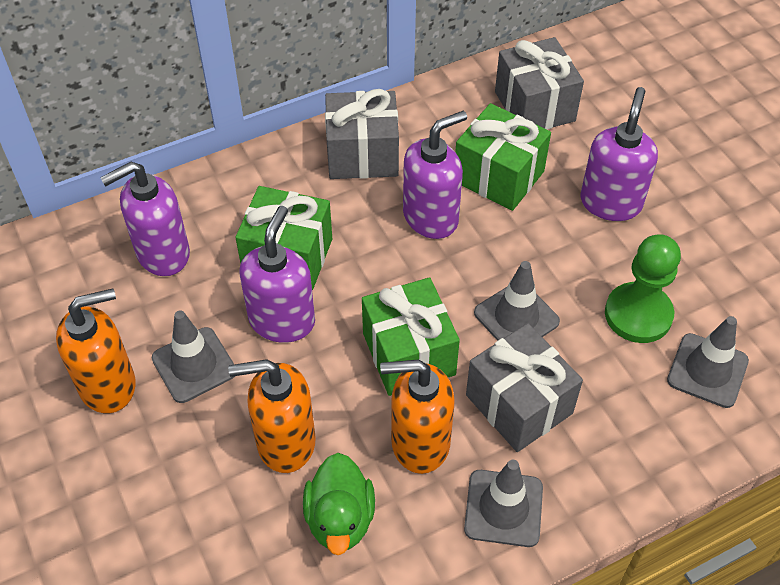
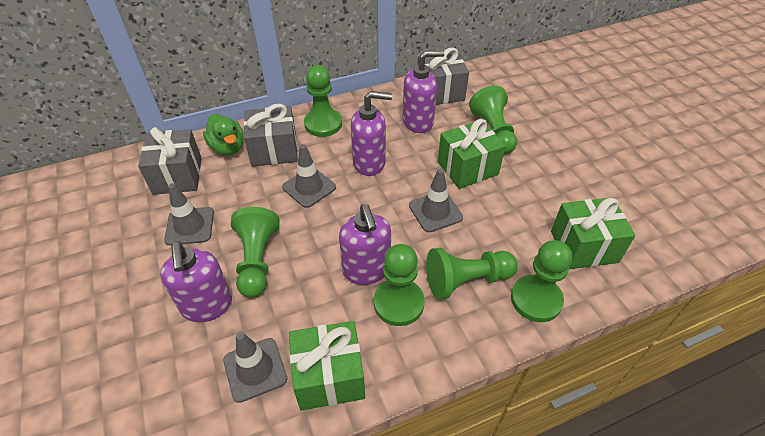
green pawn: [605,234,681,343] = 1 -> [231,207,280,298] [304,65,342,137] [374,244,425,326] [426,248,518,300] [469,86,517,154] [511,240,572,322] = 6
orange soap dispenser: [56,288,136,413] [228,359,316,473] [380,359,455,474] = 3 -> none = 0

